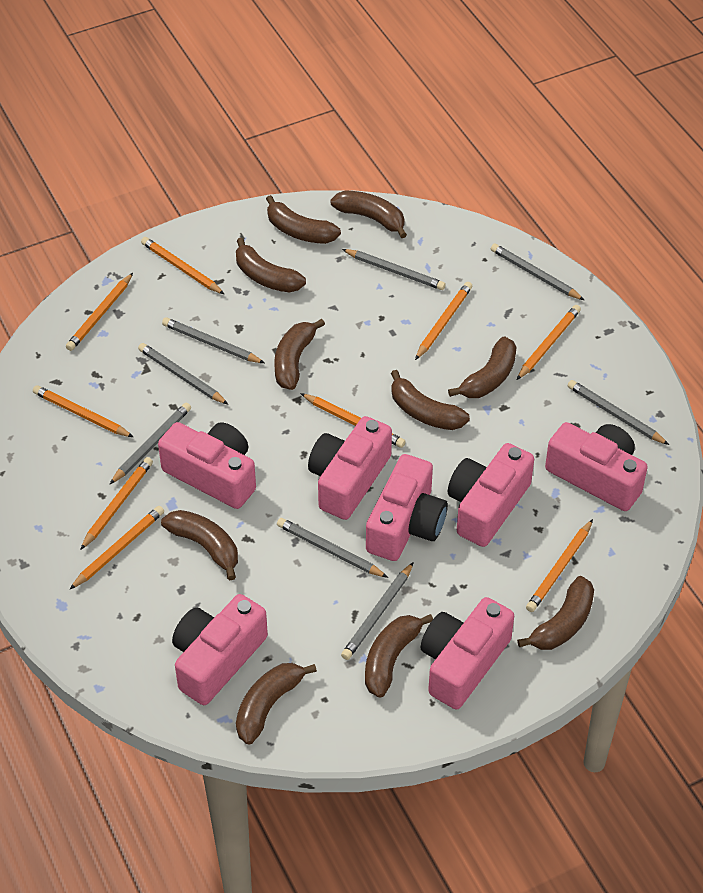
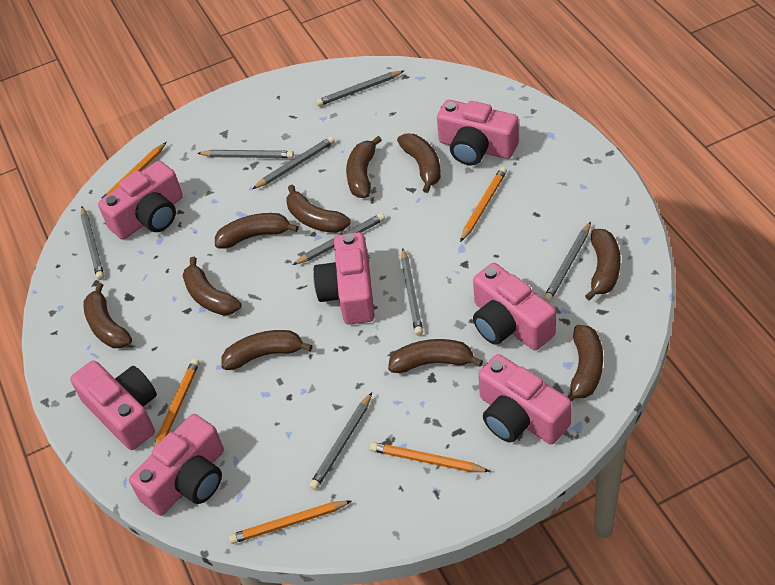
orange pencil: [33,385,133,437] [66,273,133,351] [69,506,164,590] [80,457,153,550] [141,237,224,294] [300,393,406,448] [415,282,472,360] [517,305,581,380] [526,519,593,612] = 9 -> [98,142,167,202] [154,358,200,448] [229,501,351,544] [370,442,490,472] [460,167,507,242] = 5

